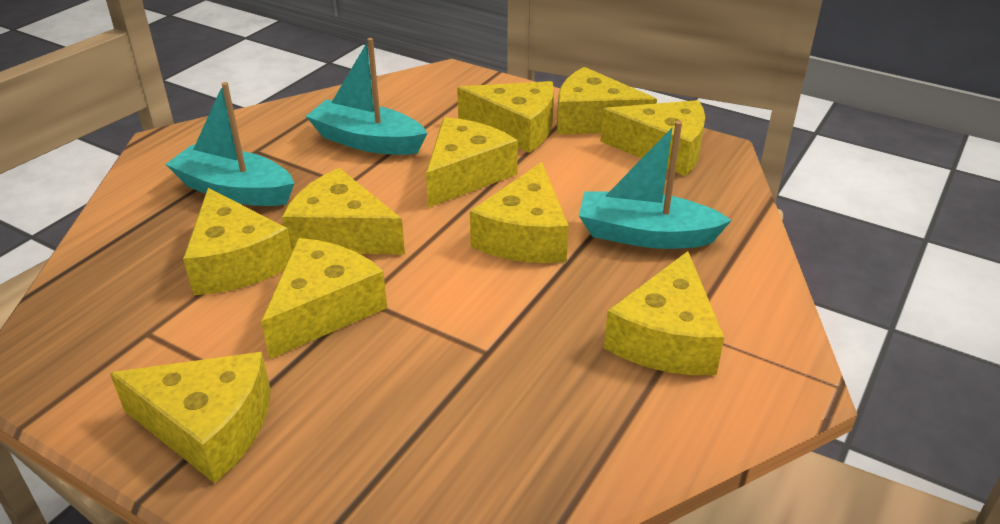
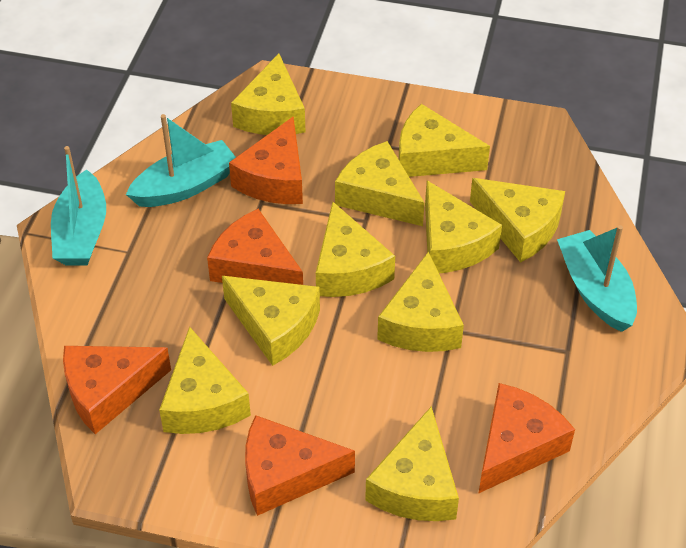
orange cheese: none = 0 -> [63,346,171,434] [207,209,303,285] [229,117,303,204] [245,415,355,516] [478,383,575,494] = 5

